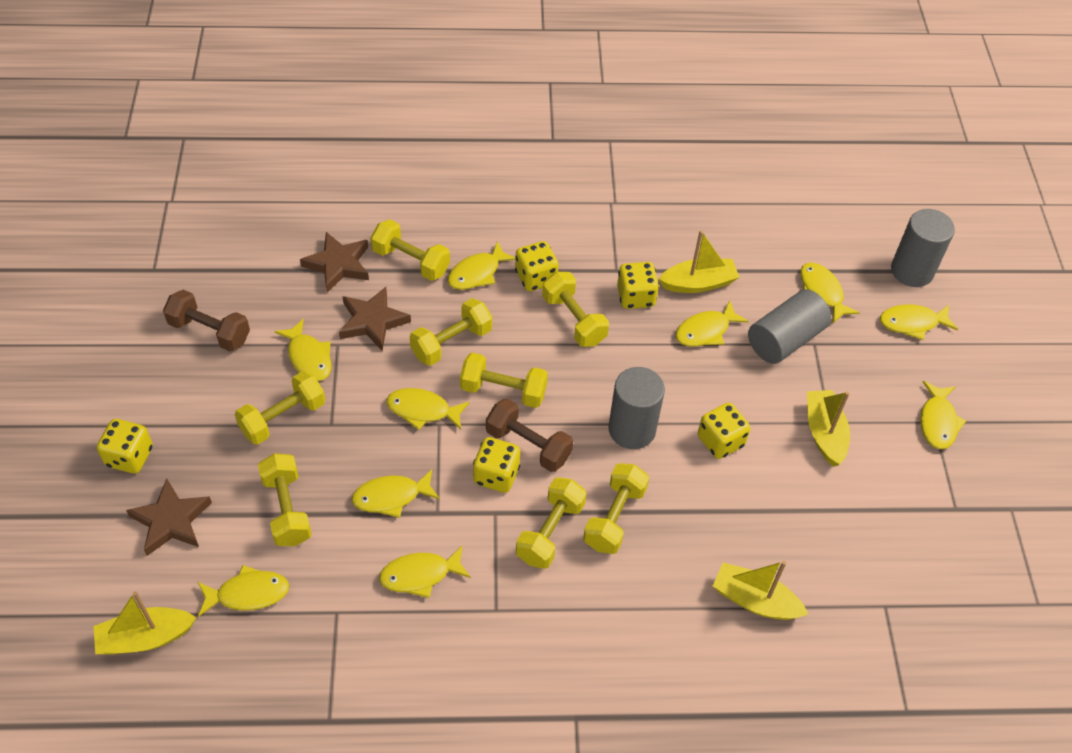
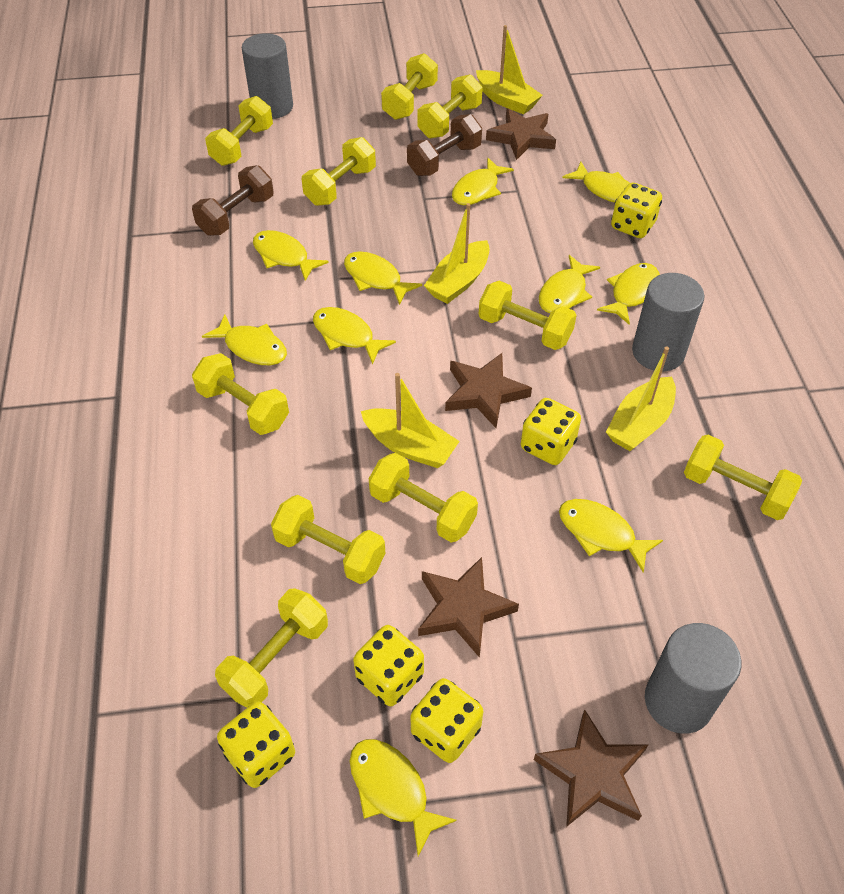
brown star: [126,478,212,556] [300,232,369,292] [339,287,411,351] = 3 -> [418,557,519,658] [445,353,532,428] [486,108,556,160] [534,709,648,827] = 4
yellow dumbbell: [235,371,325,445] [258,454,312,546] [371,220,450,281] [410,298,492,366] [460,353,548,408] [516,477,587,569] [542,272,609,347] [583,463,649,554] = 8 -> [192,353,289,435] [205,96,273,166] [215,588,328,708] [271,495,385,584] [302,137,376,206] [369,453,478,542] [381,53,438,120] [417,74,483,139] [479,281,576,350] [684,435,802,520] = 10

